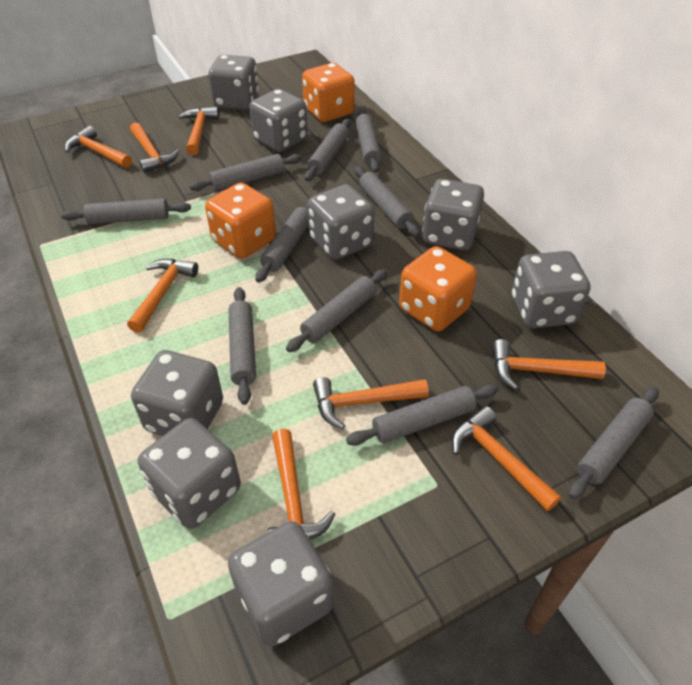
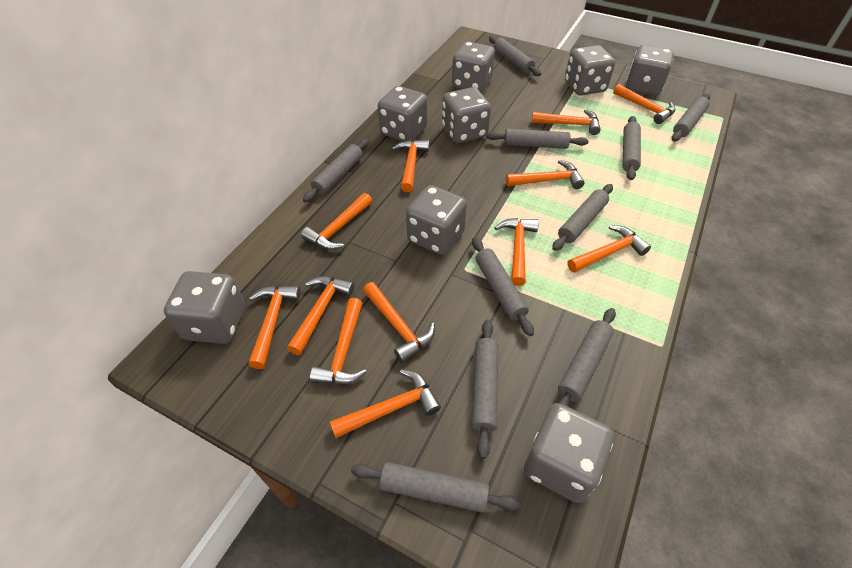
orange dice: [205,182,276,259] [302,63,355,122] [399,246,477,332] = 3 -> none = 0
orange hammer: [65,126,132,168] [127,259,198,333] [130,122,179,173] [179,107,219,155] [268,429,335,539] [313,377,429,429] [452,406,561,511] [492,339,606,390] = 8 -> [248,286,301,369] [287,276,355,355] [301,193,372,250] [310,298,367,384] [330,369,441,438] [363,282,435,363] [391,140,430,192] [494,218,539,286] [506,160,585,189] [531,109,601,135] [568,225,651,273] [613,84,675,124] = 12

